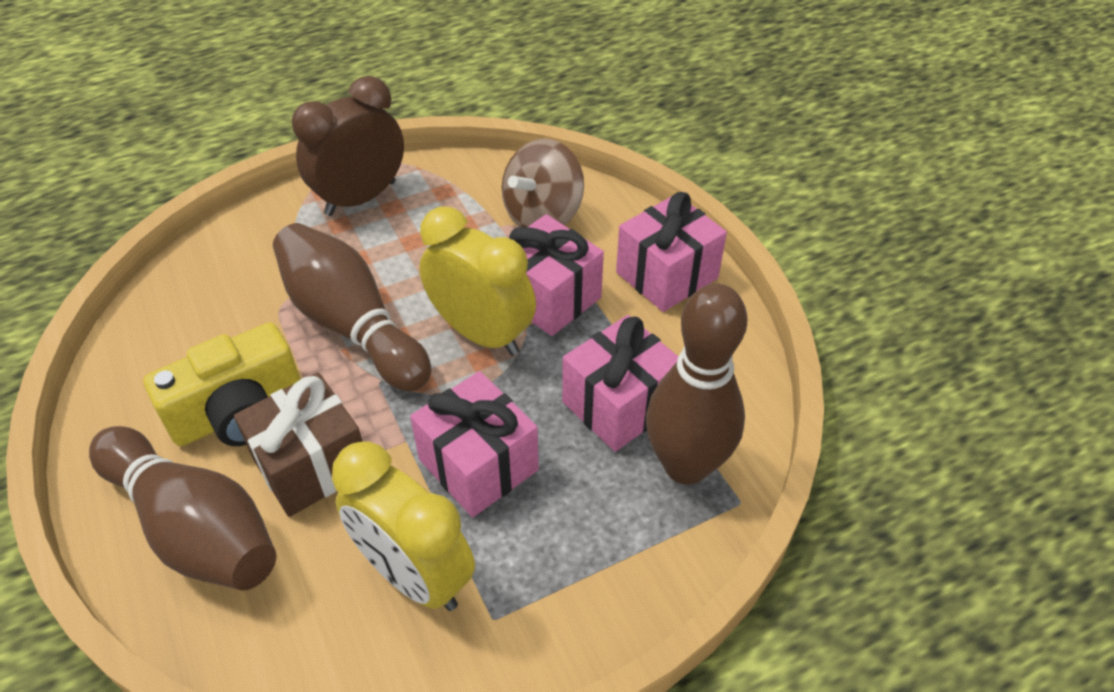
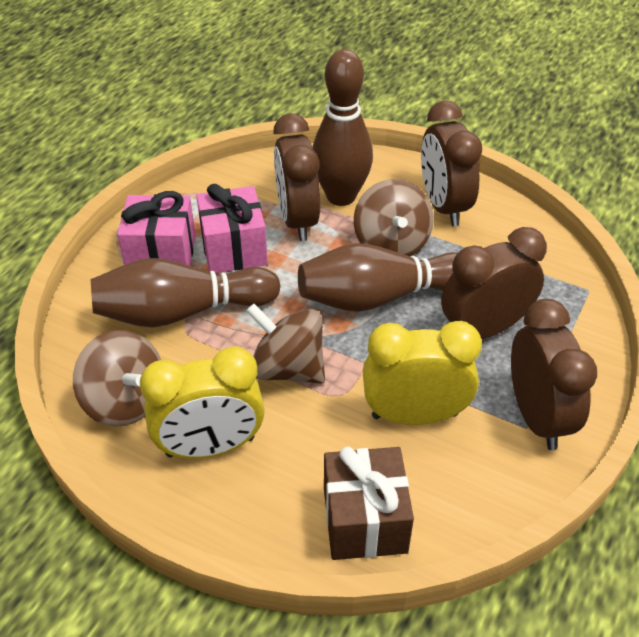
brown clock: [292,76,404,216] = 1 -> [273,113,320,241] [421,101,482,226] [441,227,547,339] [511,299,597,450] = 4
brown spinning top: [502,139,584,227] = 1 -> [73,330,161,427] [246,304,325,384] [354,179,434,256] = 3
pink gift: [410,371,539,517] [509,214,604,336] [562,315,678,452] [616,192,727,312] = 4 -> [117,191,195,266] [196,184,268,273] = 2
yellow camera: [143,322,301,446] = 1 -> none = 0

